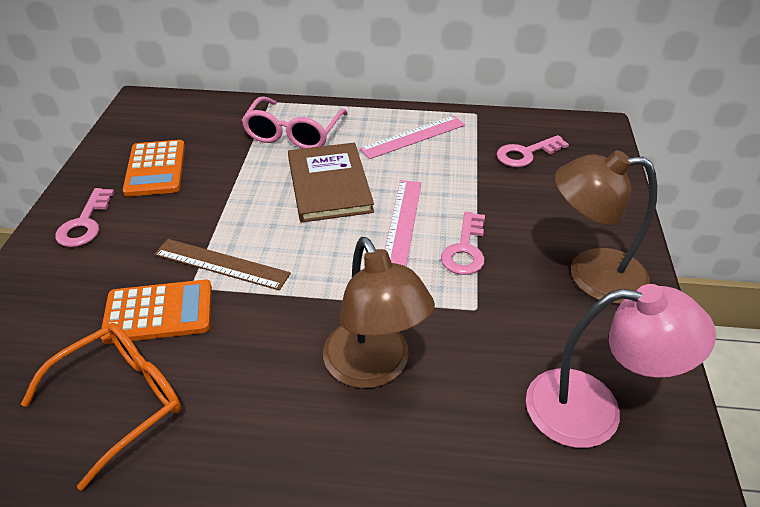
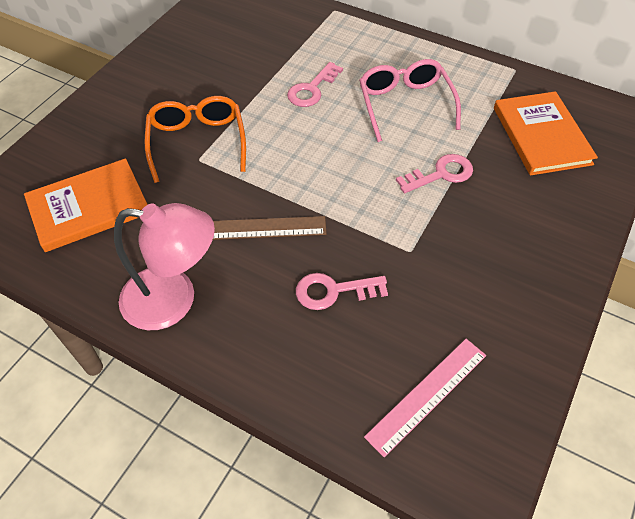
brown book: [288,143,374,223] = 1 -> none = 0
brown lamp: [323,237,435,388] [555,150,657,304] = 2 -> none = 0
orange book: none = 0 -> [24,158,148,252] [494,91,598,176] = 2
orange calculator: [100,280,212,344] [123,140,185,197] = 2 -> none = 0
pink ruler: [359,116,465,159] [385,180,421,267] = 2 -> [364,339,486,458] = 1

